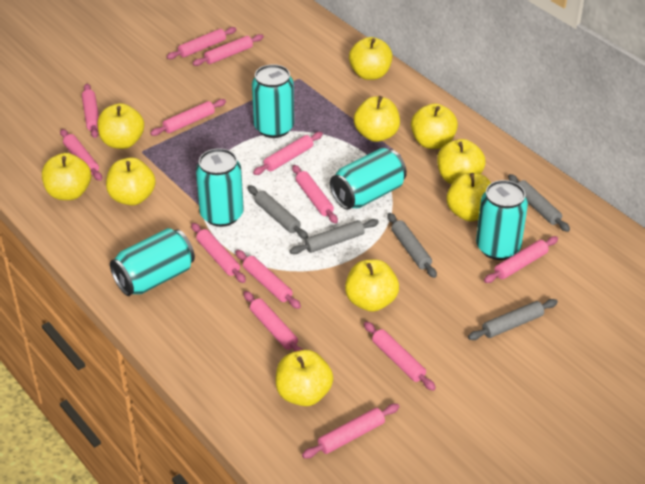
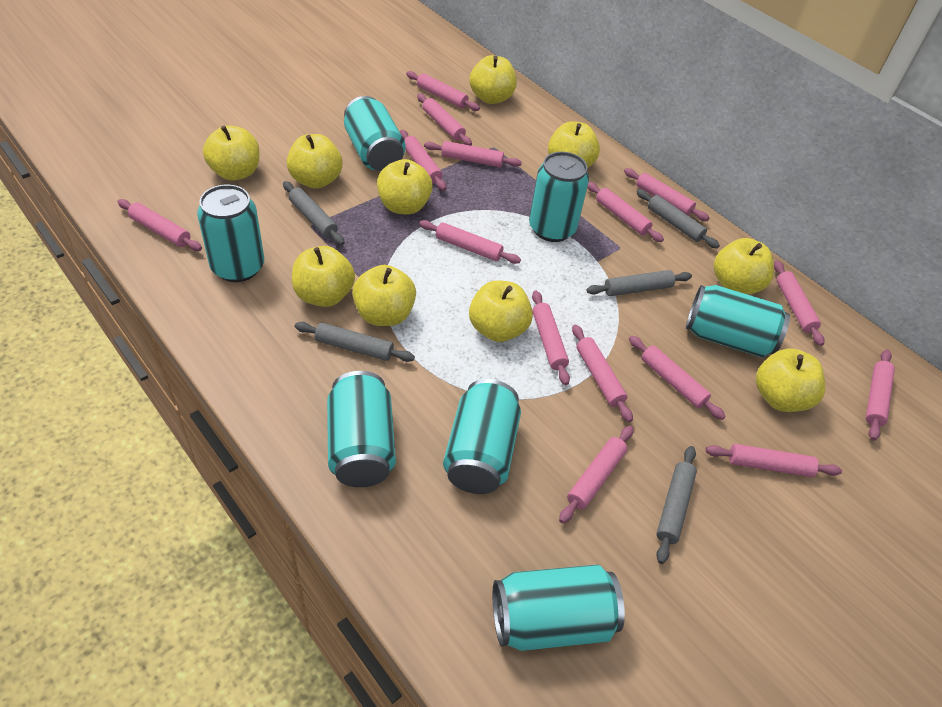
pink rolling pin: [60,129,102,181] [82,84,99,138] [150,99,226,136] [167,27,237,59] [191,223,246,283] [193,34,264,66] [235,250,301,309] [243,291,303,352] [253,132,323,175] [292,165,338,223] [302,404,399,459] [364,322,436,391] [484,236,558,283] = 13 -> [117,199,202,251] [400,130,446,191] [406,71,480,111] [417,94,472,146] [419,220,521,264] [424,141,522,167] [532,291,570,385] [559,426,633,523] [572,324,633,422] [587,182,664,242] [624,168,709,221] [629,336,726,420] [706,444,842,477] [774,261,824,346] [866,350,895,440] = 15
turquoise can: [110,228,195,296] [196,148,244,227] [252,64,294,138] [330,148,407,210] [476,180,528,260] = 5 -> [197,185,264,282] [327,371,396,487] [344,96,406,171] [443,379,521,494] [493,565,625,651] [529,152,589,242] [686,285,790,358] = 7

